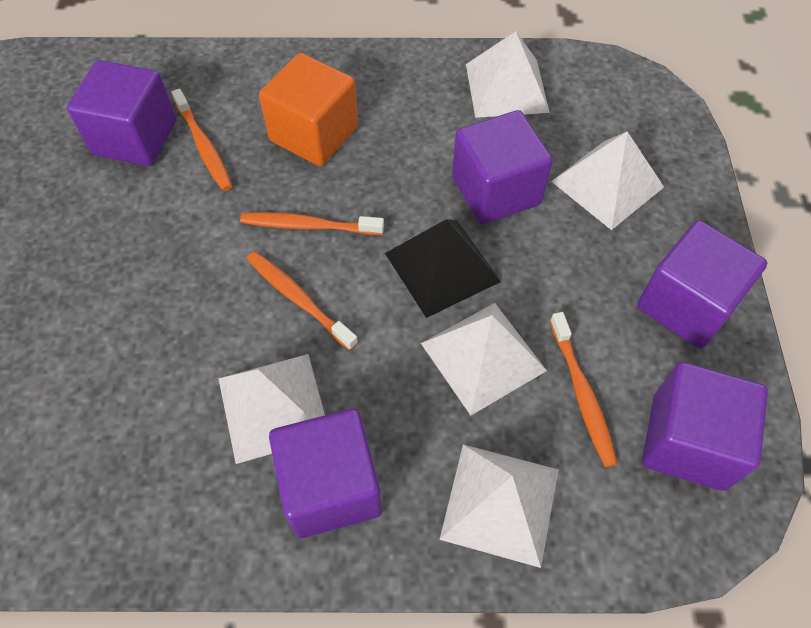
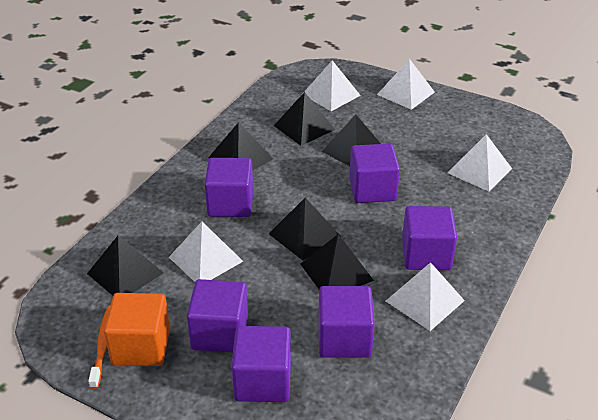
black pyramid: [385,219,501,318] = 1 -> [87,235,164,296] [208,122,273,170] [269,198,341,260] [274,92,335,146] [300,234,374,289] [322,114,381,166] = 6
orange toothbrush: [172,89,232,191] [240,212,384,235] [247,251,358,351] [550,312,618,467] = 4 -> [88,305,111,389] = 1
purple cube: [67,60,176,166] [269,409,382,538] [452,110,553,224] [637,220,767,349] [642,362,768,491] = 5 -> [187,279,248,353] [204,158,253,217] [231,326,291,402] [318,286,375,358] [349,144,400,203] [402,206,457,270] = 6

